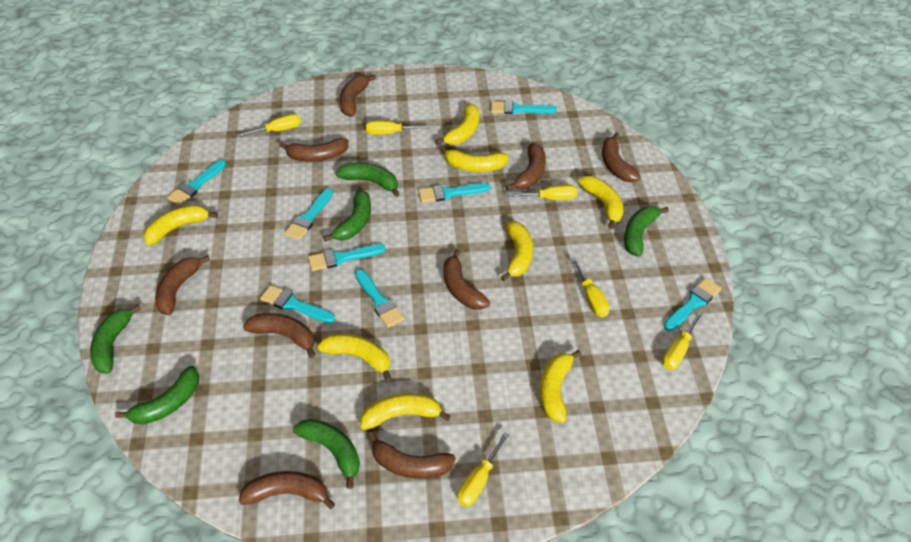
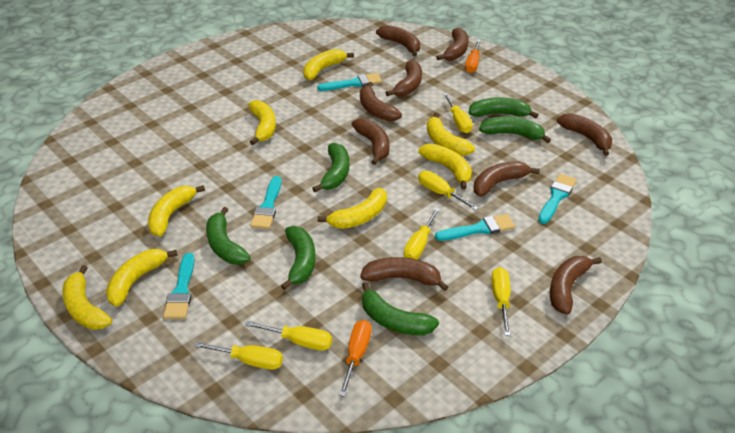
orange screwdriver: none = 0 -> [339,320,372,397] [465,40,481,73] = 2
turquoise brush: [167,160,226,206] [260,285,335,323] [284,188,333,240] [308,244,386,271] [355,269,405,328] [418,183,490,203] [491,100,557,114] [664,278,722,331] = 8 -> [163,253,195,319] [250,176,282,229] [317,73,382,91] [435,214,515,241] [538,174,577,224] = 5

